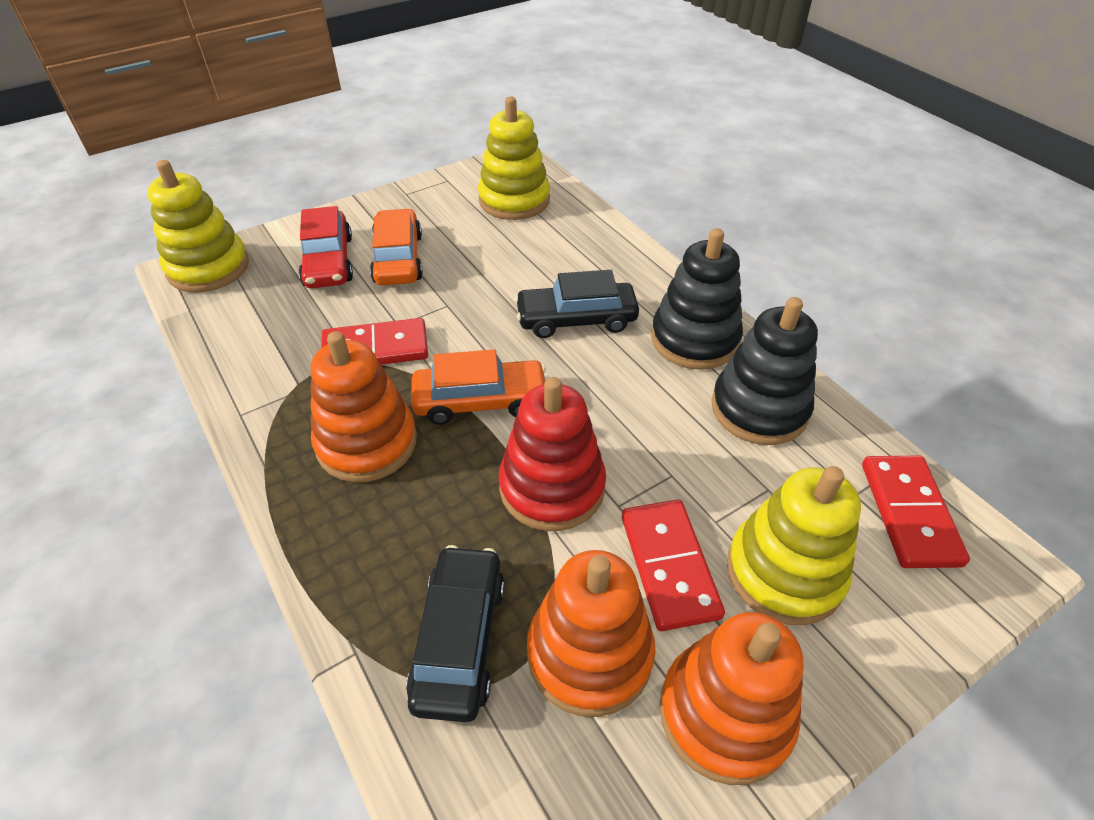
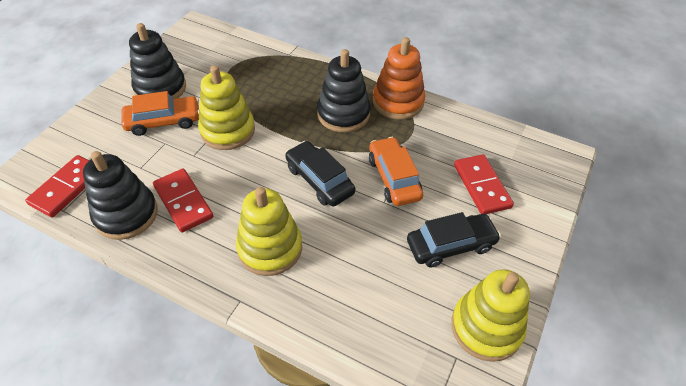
black stacking toy: [651,228,743,370] [711,297,818,445] = 2 -> [83,151,158,240] [129,23,186,99] [317,49,370,132] = 3
orange stacking toy: [310,331,417,482] [527,550,655,717] [659,612,803,785] = 3 -> [373,37,425,120] = 1
red car: [299,206,353,288] = 1 -> none = 0
red stacking toy: [499,377,606,531] = 1 -> none = 0

